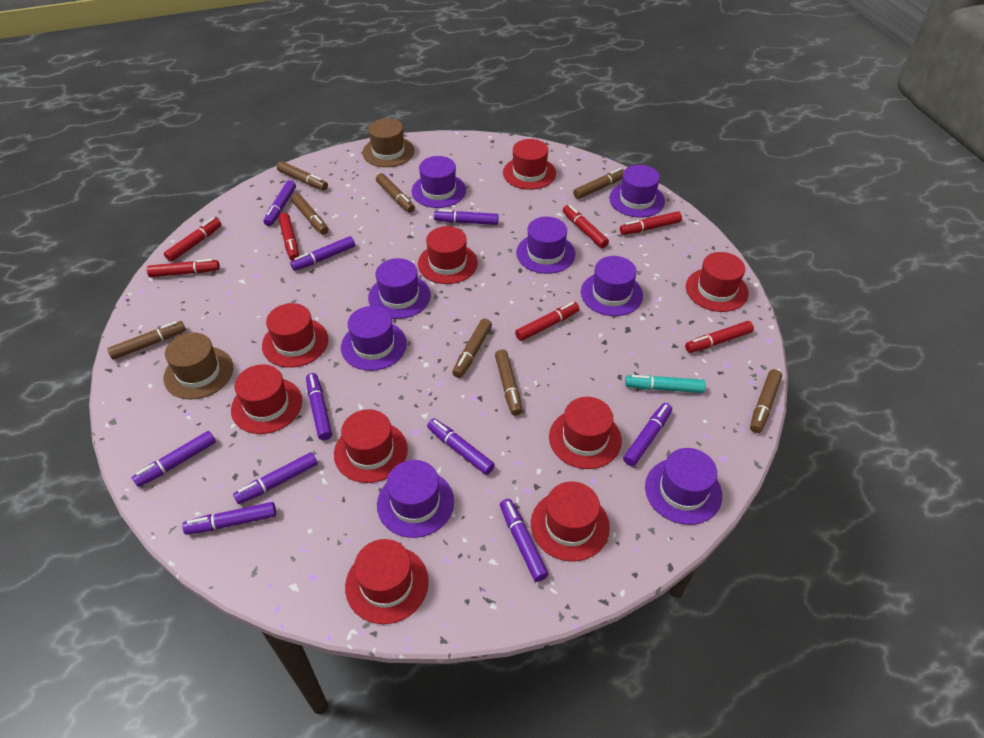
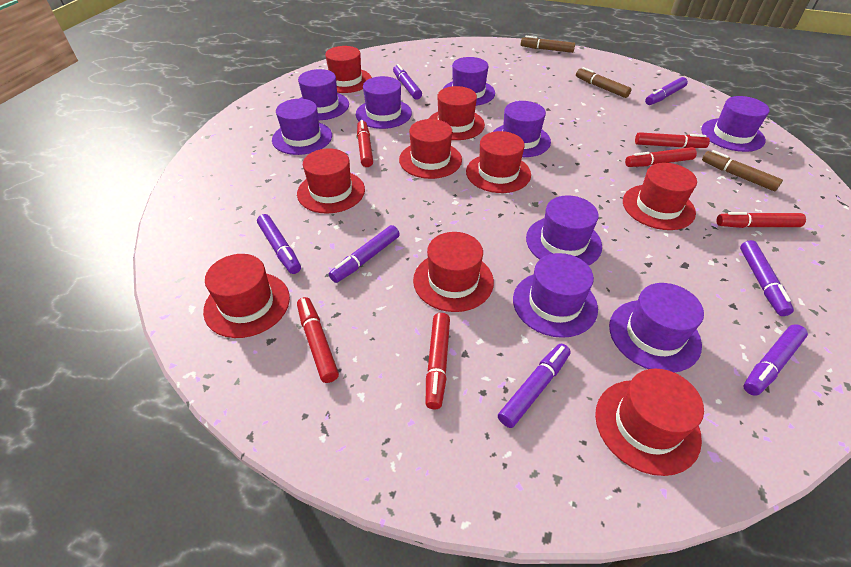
brown hat: [164,333,233,400] [362,118,414,167] = 2 -> none = 0
brown marker: [107,321,186,360] [277,161,328,190] [291,193,328,235] [376,173,415,213] [452,319,492,378] [495,349,522,416] [573,168,624,199] [750,369,782,433] = 8 -> [521,36,575,53] [576,67,631,98] [702,150,783,191] = 3
purple hat: [341,306,407,371] [368,258,431,319] [377,460,454,538] [411,156,466,208] [516,217,575,274] [581,256,643,316] [609,165,665,218] [645,448,722,525] = 8 -> [272,99,332,155] [298,69,349,120] [356,76,412,129] [443,57,495,106] [493,101,551,157] [513,253,598,338] [526,195,602,266] [609,283,704,372] [701,96,770,152] = 9
purple marker: [132,431,216,487] [182,502,276,535] [233,452,318,504] [263,180,296,226] [290,236,355,271] [306,373,332,440] [427,418,495,475] [434,209,499,225] [500,499,548,582] [623,403,672,466] = 10 -> [257,214,301,274] [329,225,400,283] [393,64,422,100] [498,344,571,428] [645,77,688,105] [740,240,794,316] [744,324,808,396] = 7
red marker: [147,259,220,277] [164,218,222,262] [278,213,299,261] [515,302,579,341] [563,205,609,248] [620,211,682,235] [685,321,754,353] = 7 -> [297,297,339,383] [357,120,373,167] [426,313,450,409] [625,147,697,167] [635,132,710,148] [716,212,806,228] = 6
turquoise marker: [625,375,706,393] = 1 -> none = 0

